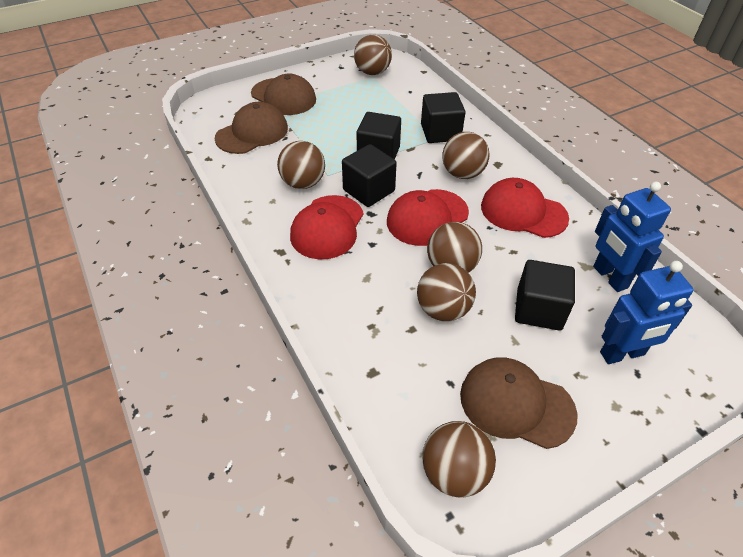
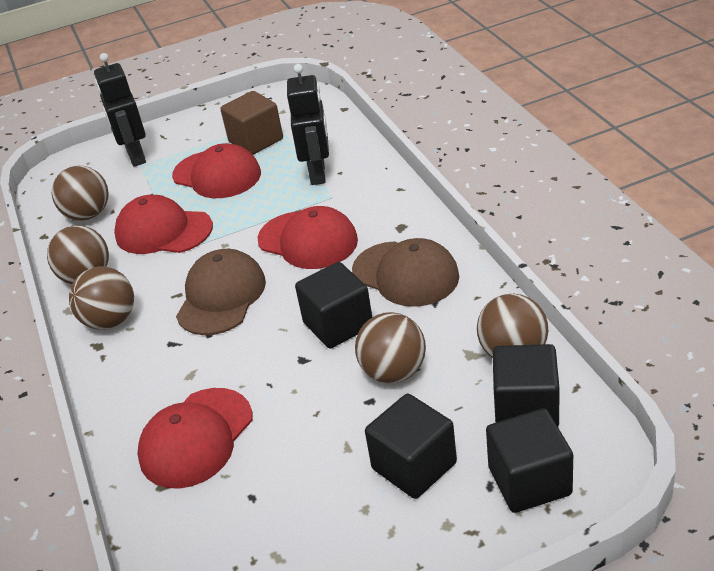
black robot: none = 0 -> [94,53,146,167] [287,64,329,185] = 2
blue robot: [593,182,671,292] [600,261,694,364] = 2 -> none = 0
brown ball: [277,141,325,189] [354,35,392,75] [417,263,476,321] [422,421,496,498] [427,222,482,273] [442,132,490,179] = 6 -> [47,225,109,284] [52,166,109,221] [69,267,134,330] [355,312,426,383] [477,294,548,358] = 5
brown cap: [215,102,288,154] [251,74,316,115] [460,357,578,449] = 3 -> [176,249,266,335] [352,238,459,307] = 2
brown cube: none = 0 -> [220,91,283,155] = 1
red cap: [290,195,364,259] [387,189,469,246] [481,178,569,238] = 3 -> [114,195,213,254] [138,388,252,489] [172,143,261,198] [258,206,358,269] = 4

